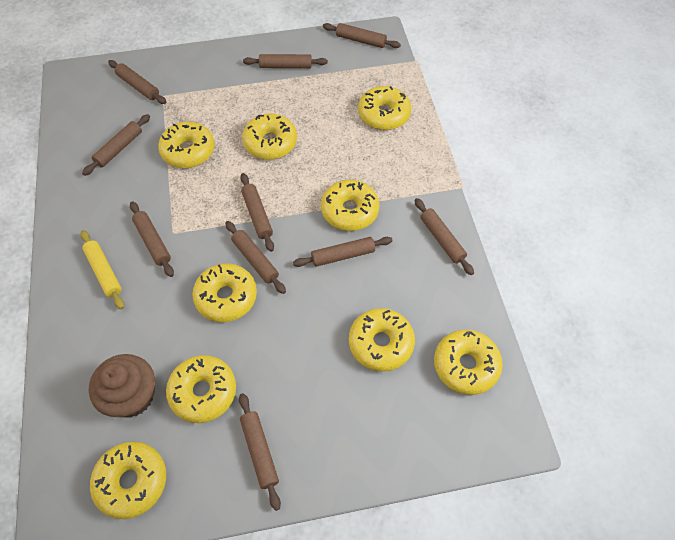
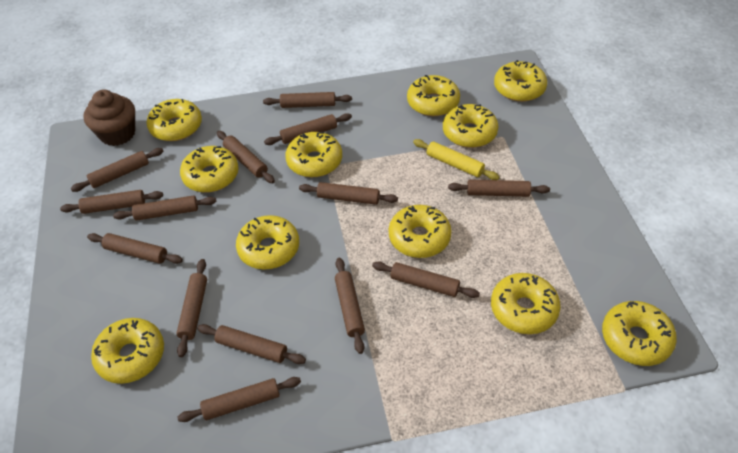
brown rolling pin: [82,114,150,176] [108,60,166,104] [130,201,174,277] [225,221,286,294] [239,393,281,511] [240,173,274,252] [243,54,328,68] [293,237,393,267] [323,23,401,48] [414,198,474,275] = 10 -> [60,190,163,214] [70,148,163,192] [87,233,183,264] [113,195,216,221] [176,259,207,357] [177,377,301,422] [197,324,306,364] [217,131,275,183] [263,92,352,108] [264,113,352,145] [299,182,398,205] [335,258,365,354] [372,261,480,298] [448,179,550,197] = 14
yellow donut: [90,441,166,519] [158,122,214,168] [166,355,236,423] [192,263,257,322] [242,114,297,160] [321,180,379,231] [349,308,415,372] [358,86,411,130] [434,330,503,395] = 9 -> [91,318,164,384] [147,99,202,141] [180,146,239,193] [236,215,299,269] [285,131,342,177] [389,205,452,258] [407,75,460,116] [443,104,498,148] [491,273,561,334] [494,60,547,102] [602,301,677,366] = 11

